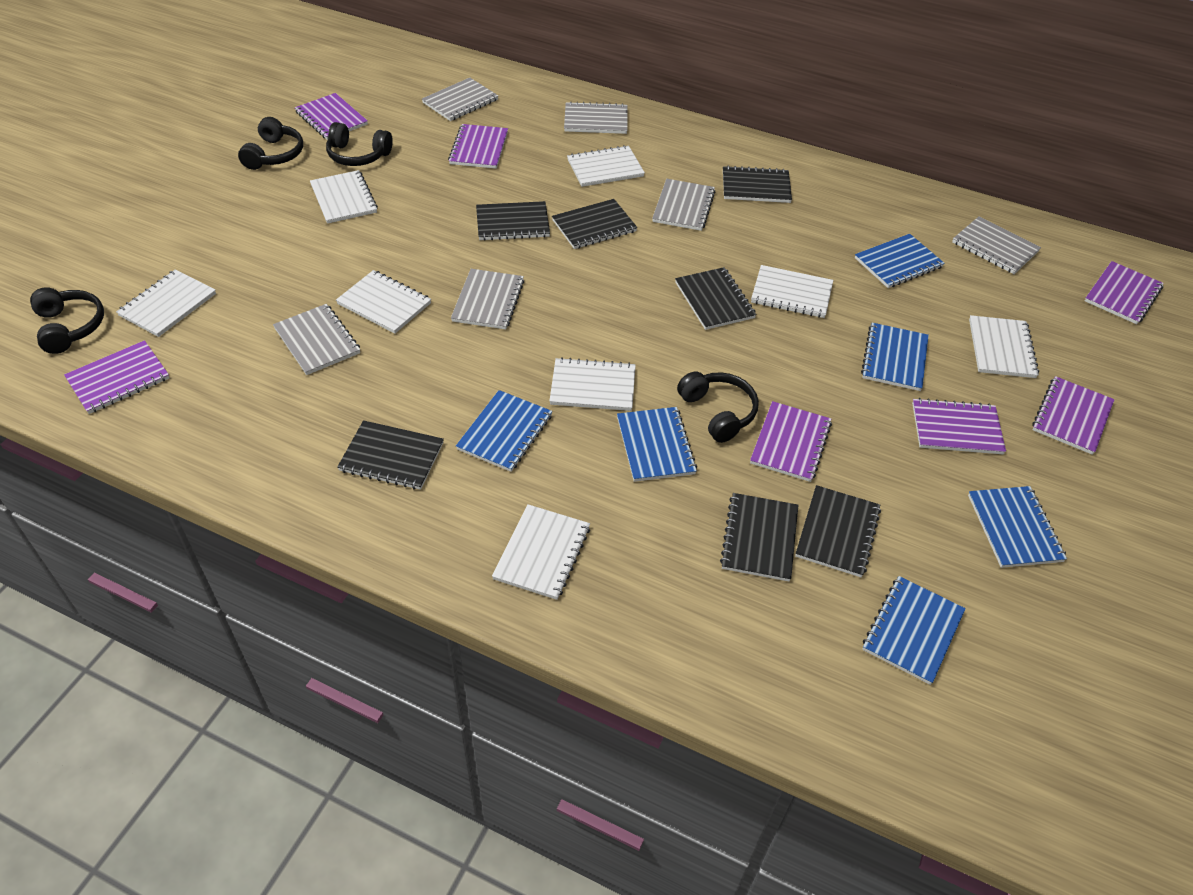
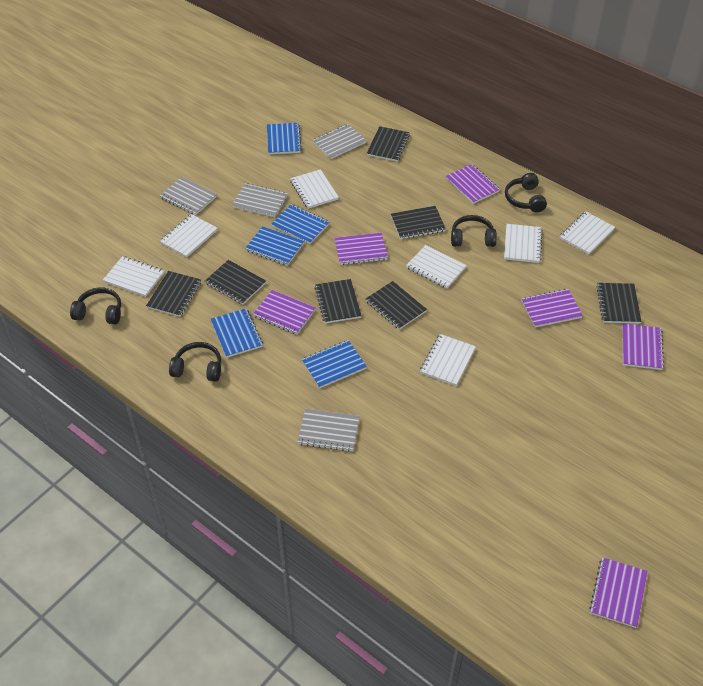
blue notebook: [456,390,552,472] [617,407,697,482] [855,234,945,288] [861,323,929,391] [862,576,966,685] [968,486,1067,568] = 6 -> [211,308,263,358] [245,226,304,266] [267,123,302,154] [271,204,329,244] [302,340,367,388] = 5
grey notebook: [273,304,360,375] [422,78,498,121] [451,269,524,329] [564,101,628,134] [652,179,715,231] [952,217,1041,274] = 6 -> [160,177,217,215] [232,183,287,217] [297,409,360,452] [313,124,367,159] = 4
purple notebook: [64,340,169,414] [295,93,368,140] [448,124,508,169] [750,401,832,482] [912,398,1006,454] [1032,376,1115,455] [1085,261,1164,324] = 7 -> [253,290,315,335] [335,233,388,265] [446,164,500,204] [521,289,583,328] [589,557,648,628] [622,323,664,370] = 6
white notebook: [116,269,216,337] [310,170,378,224] [336,270,431,334] [492,504,590,600] [549,357,636,411] [567,145,645,187] [751,265,833,318] [969,315,1039,378] = 8 -> [103,256,164,297] [160,214,217,258] [290,169,339,209] [406,245,467,289] [420,334,476,386] [504,224,543,263] [560,211,615,254] = 7

